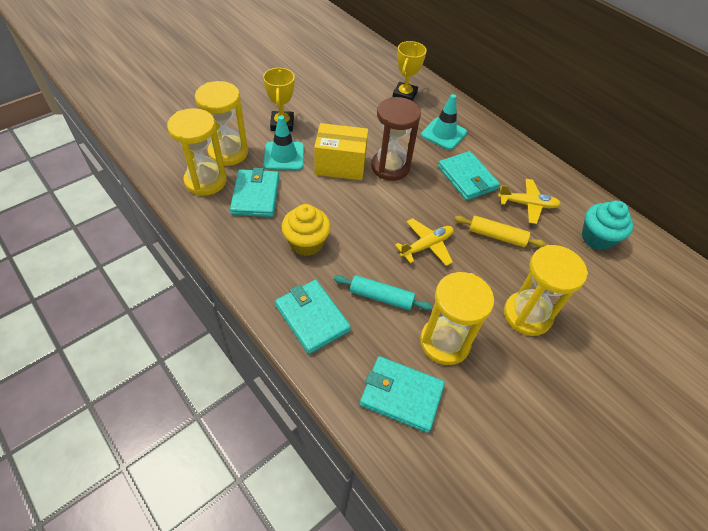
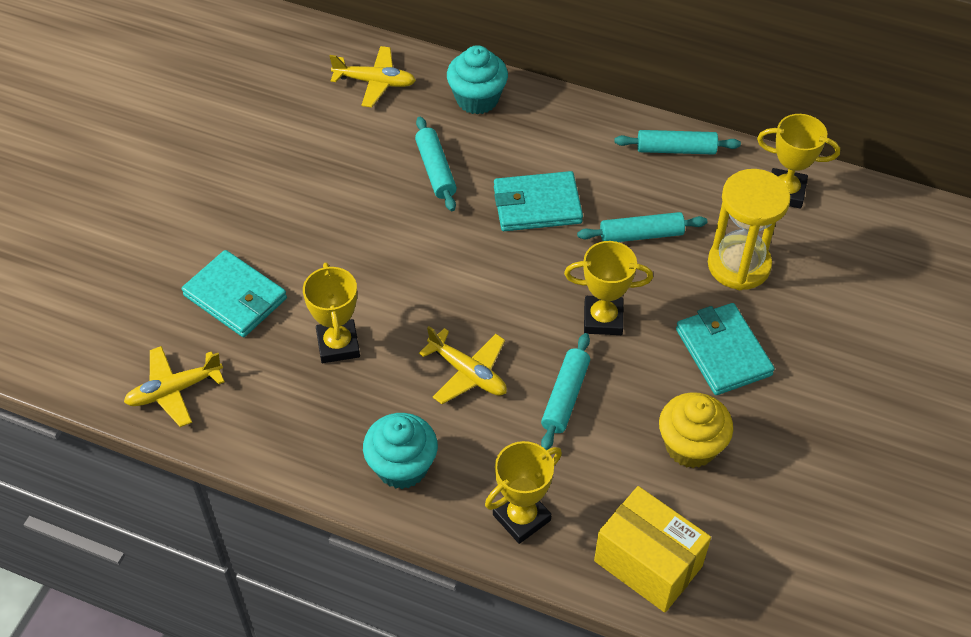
brown hourglass: [371,97,421,181] = 1 -> none = 0
turquoise cupcake: [582,201,633,251] = 1 -> [363,413,438,489] [447,45,508,115] = 2
turquoise rolling pin: [334,275,432,310] = 1 -> [415,117,457,211] [541,333,590,450] [577,212,708,242] [614,130,741,155] = 4
turquoise traffic cone: [263,116,304,170] [421,94,467,150] = 2 -> none = 0
turquoise wallet: [230,168,279,217] [275,280,351,354] [360,356,445,433] [438,151,500,200] = 4 -> [182,250,287,337] [494,171,583,231] [676,303,775,395] = 3
yellow hourglass: [167,108,227,196] [195,81,248,166] [420,272,494,365] [504,245,588,336] = 4 -> [708,169,791,290] = 1
yellow plane: [395,218,454,266] [498,179,561,224] = 2 -> [124,346,225,427] [330,46,416,107] [419,326,507,404] = 3
yellow rolling pin: [454,216,546,247] = 1 -> none = 0
yellow trophy: [263,68,295,132] [392,41,427,101] = 2 -> [303,263,360,363] [485,441,562,544] [564,241,653,335] [757,114,840,208] = 4

